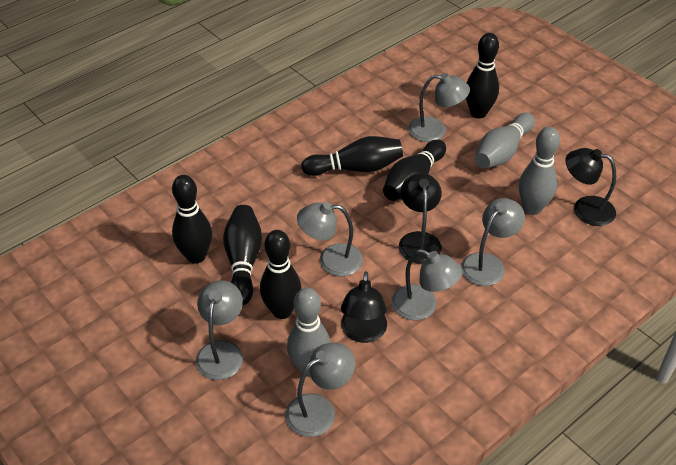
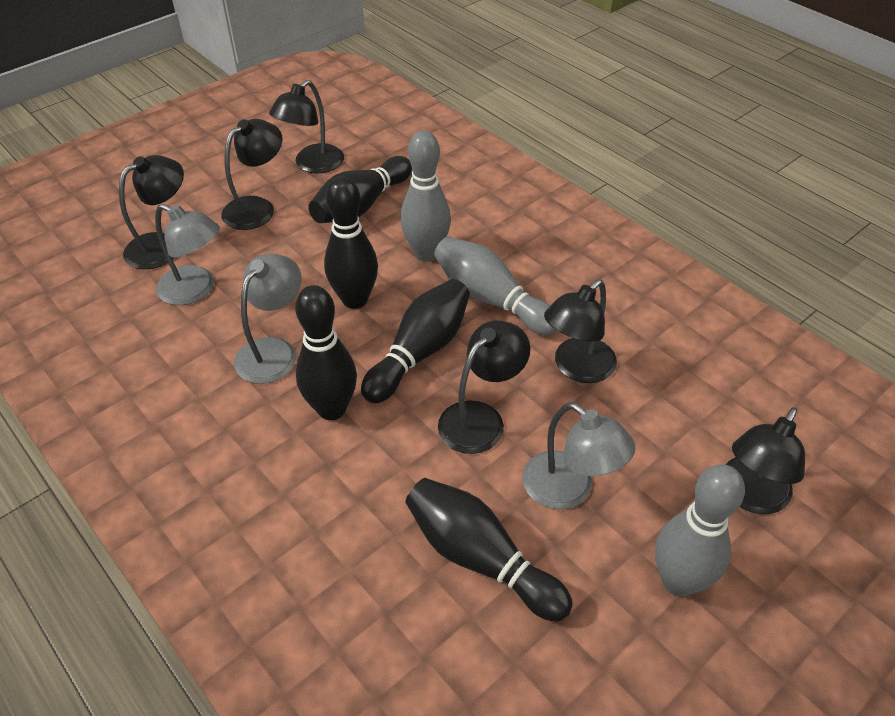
black bowling pin: [172,175,212,264] [223,205,262,306] [260,230,301,319] [301,136,403,176] [383,139,446,201] [466,33,499,118] = 6 -> [295,285,357,420] [308,156,412,223] [324,176,378,309] [361,279,470,403] [405,478,573,622] = 5
black lamp: [341,271,387,343] [399,173,442,264] [565,148,616,226] = 3 -> [119,155,184,269] [221,119,282,230] [269,80,344,173] [438,321,530,454] [544,280,617,383] [726,407,805,514] = 6
grey lamp: [195,280,243,380] [285,343,355,437] [297,202,363,276] [392,249,463,320] [408,73,470,142] [461,198,525,286] = 6 -> [155,204,220,305] [234,254,302,384] [522,402,636,510] = 3

